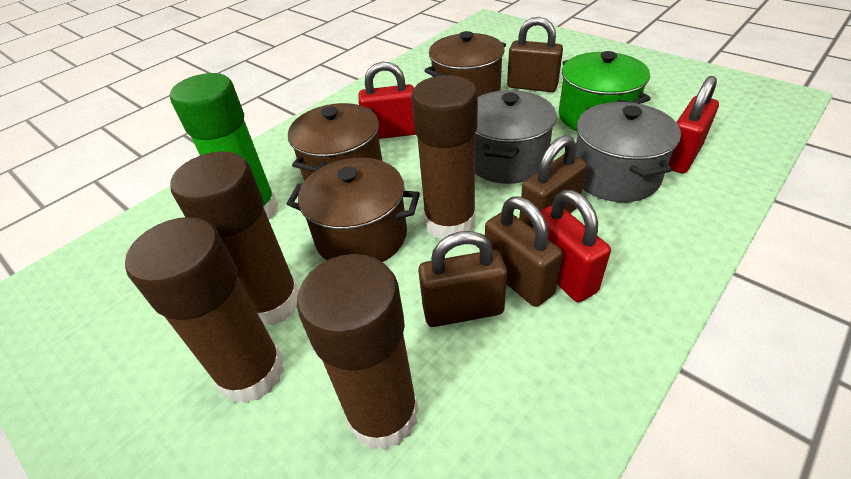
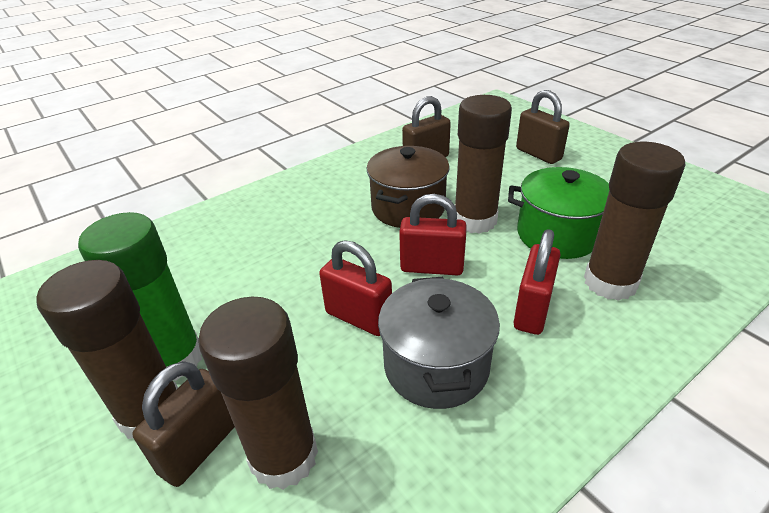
brown padlock: [418,231,507,327] [485,197,563,307] [507,17,563,92] [519,135,587,228] = 4 -> [132,361,235,487] [402,96,451,157] [516,90,570,164] = 3
brown pot: [287,158,420,262] [288,103,382,181] [424,31,506,97] = 3 -> [367,146,450,228] = 1
grey pot: [475,90,556,184] [575,102,681,202] = 2 -> [378,277,500,409] = 1

